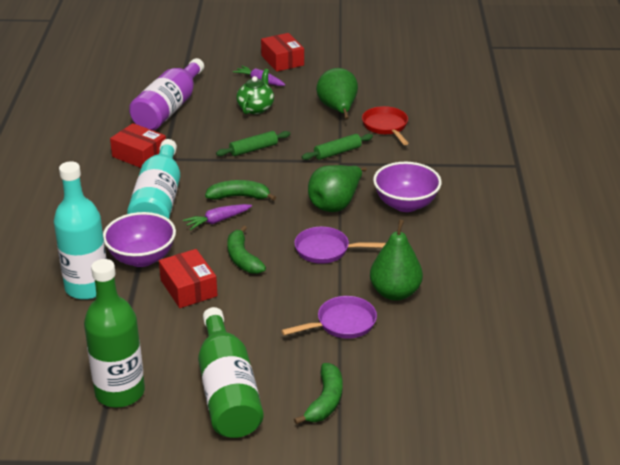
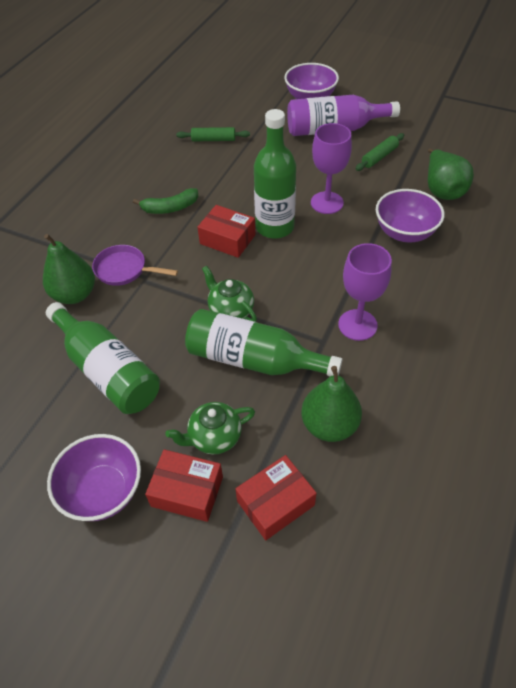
green banana: [205,180,276,201] [227,225,266,274] [294,363,343,425] = 3 -> [133,188,198,214] = 1
green bottle: [84,259,145,407] [198,307,264,438] = 2 -> [46,302,160,414] [185,309,342,376] [254,109,296,239] = 3
green teapot: [236,69,274,114] = 1 -> [166,402,255,455] [202,266,257,322] = 2
purple bowl: [103,212,176,267] [373,162,442,212] = 2 -> [47,434,141,521] [284,63,339,99] [376,189,445,243] = 3
purple carrot: [183,204,252,230] [233,66,286,86] = 2 -> none = 0
purple goblet: none = 0 -> [311,123,352,214] [338,243,392,341] = 2
purple pan: [281,296,377,339] [294,227,386,264] = 2 -> [92,245,178,286] = 1
red pan: [362,106,409,145] = 1 -> none = 0
turquoise bottle: [53,161,107,300] [127,139,180,219] = 2 -> none = 0

